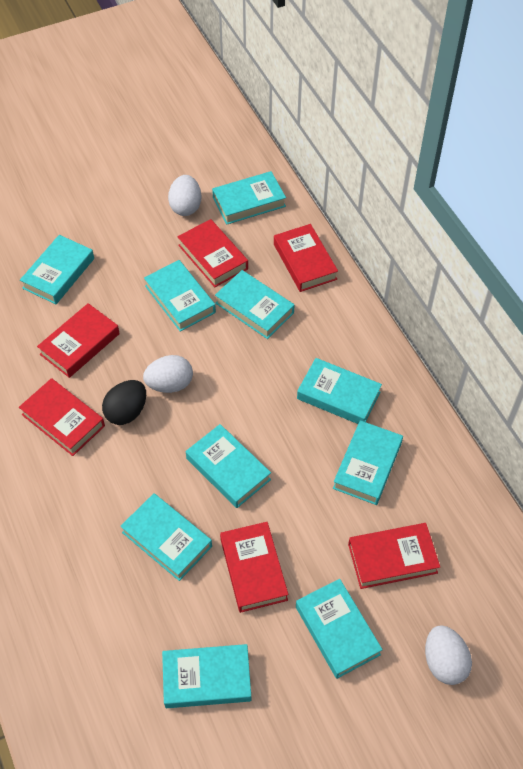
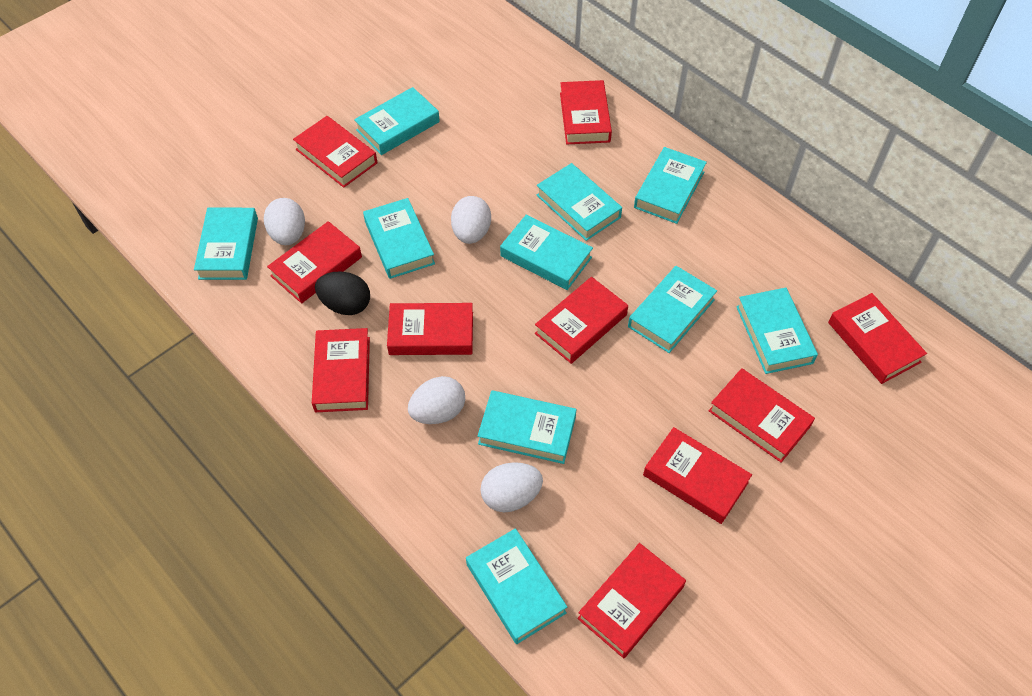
red book: [19,378,105,456] [37,303,120,378] [177,219,248,287] [220,522,288,613] [274,224,338,292] [348,523,440,589] = 6 -> [267,221,362,303] [293,116,377,188] [312,328,370,412] [387,303,473,355] [535,277,628,364] [560,80,612,144] [577,543,686,658] [643,427,752,524] [709,368,815,462] [828,293,927,384] = 10
white egg: [143,355,193,393] [168,175,202,216] [425,625,472,685] = 3 -> [264,198,305,245] [408,376,465,424] [451,196,491,244] [480,462,543,512] = 4

